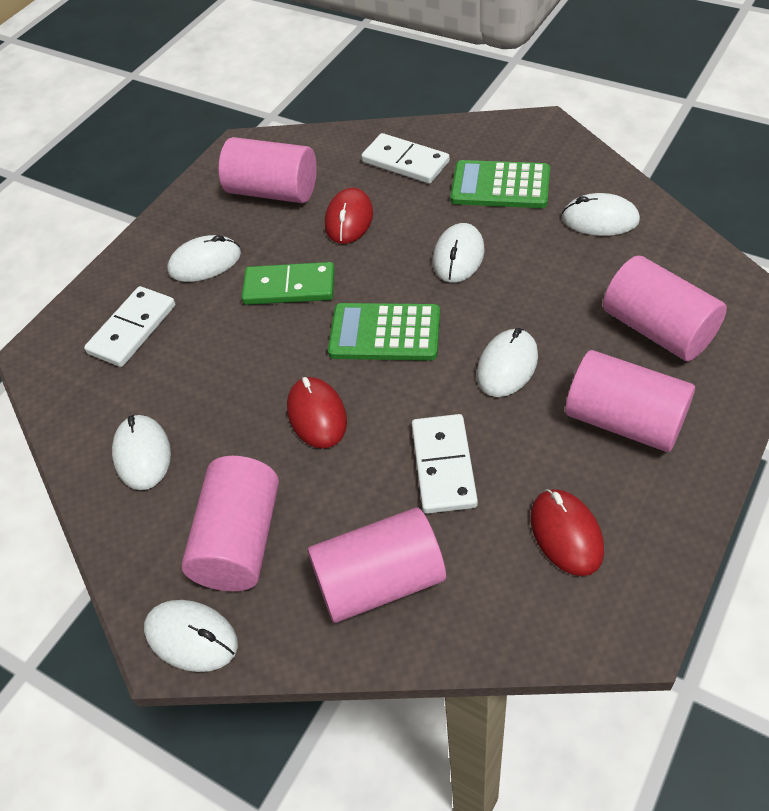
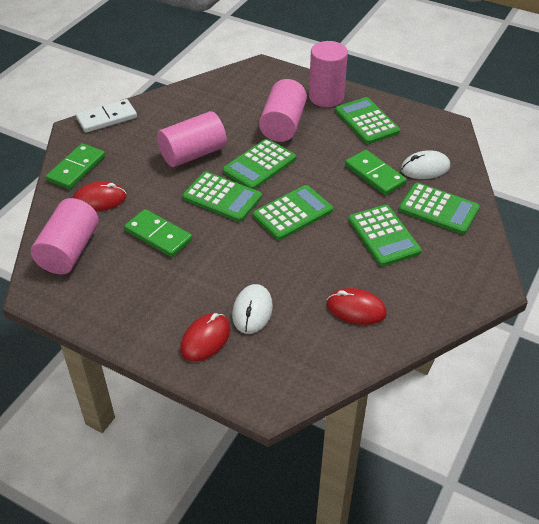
green calculator: [328,303,440,361] [450,160,550,208] = 2 -> [182,171,262,222] [223,139,296,190] [253,185,333,240] [335,97,400,144] [348,205,422,266] [399,183,480,235] = 6
green domino: [242,262,335,305] = 1 -> [46,143,105,189] [124,209,192,257] [345,150,407,195] = 3
pink cylinder: [181,456,279,591] [219,137,317,203] [308,507,446,623] [565,350,695,452] [603,256,727,361] = 5 -> [31,198,99,274] [157,111,227,167] [259,79,307,142] [309,41,348,107] = 4
white domino: [84,286,176,367] [361,133,450,184] [412,414,478,514] = 3 -> [76,99,137,133] = 1
white mouse: [112,415,171,490] [144,600,238,672] [167,235,241,282] [433,223,485,283] [477,328,538,397] [562,193,640,236] = 6 -> [232,284,273,334] [401,150,450,179] = 2

